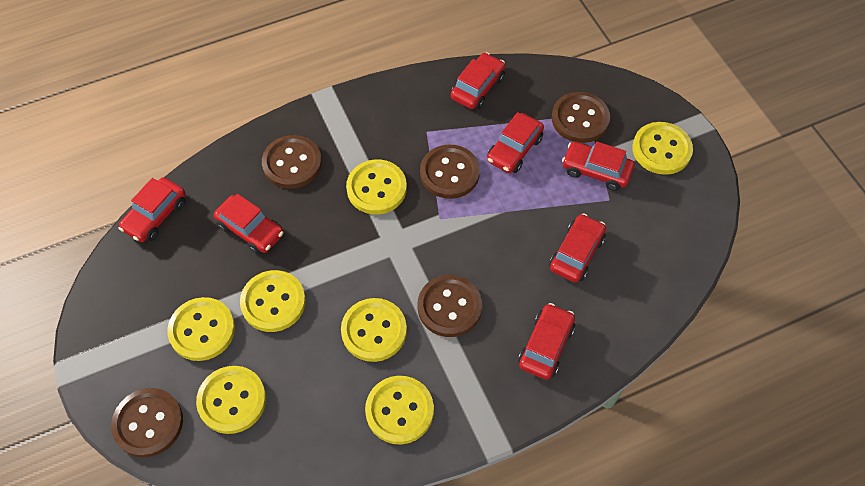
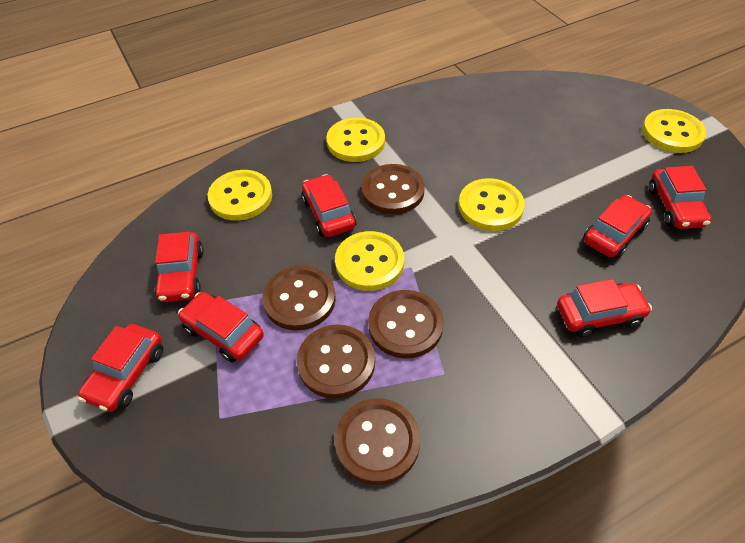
yellow button: [167,297,235,361] [196,366,266,434] [240,270,306,332] [341,298,407,362] [346,159,407,214] [365,376,434,444] [632,122,693,175] = 7 -> [208,170,272,221] [326,118,385,162] [335,231,404,291] [458,178,525,231] [642,109,706,153] = 5

